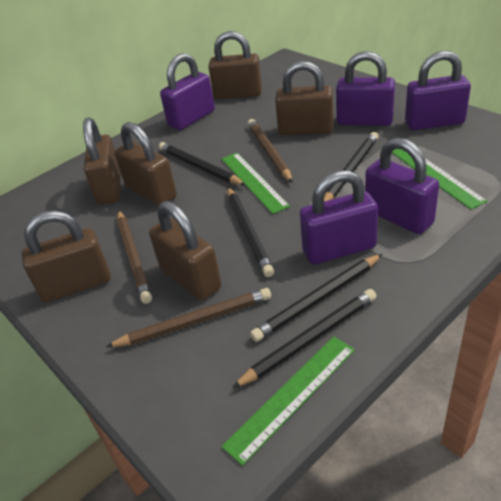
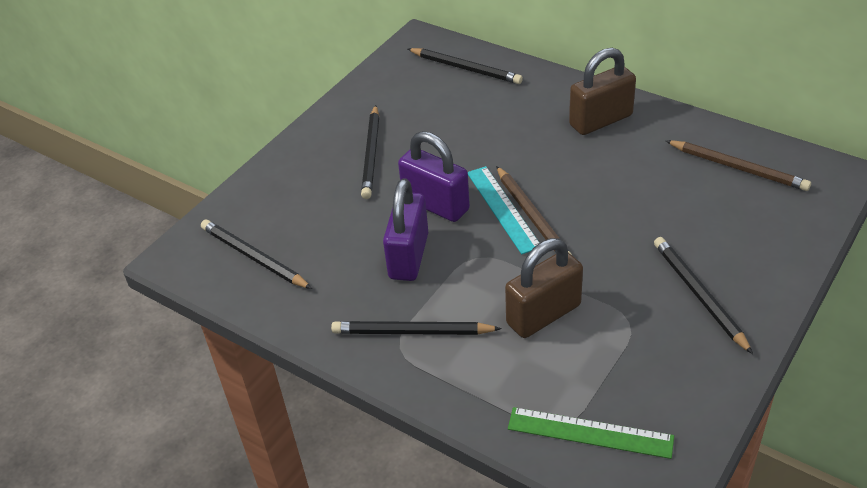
brown padlock: [22,210,111,303] [83,118,121,205] [115,122,177,206] [149,201,222,301] [208,31,262,99] [275,61,333,135] = 6 -> [505,238,583,338] [569,48,636,135] = 2
brown pencil: [106,288,271,347] [117,210,152,304] [248,119,293,183] = 3 -> [496,166,572,255] [665,140,811,191] = 2
green ruler: [221,153,290,214] [221,336,355,466] [392,149,488,210] = 3 -> [508,407,674,459] = 1
purple padlock: [160,53,215,130] [300,170,378,264] [336,51,395,126] [365,138,439,234] [405,51,471,130] = 5 -> [383,178,428,281] [398,131,470,222] = 2
turquoise ruler: none = 0 -> [468,166,539,254] = 1

